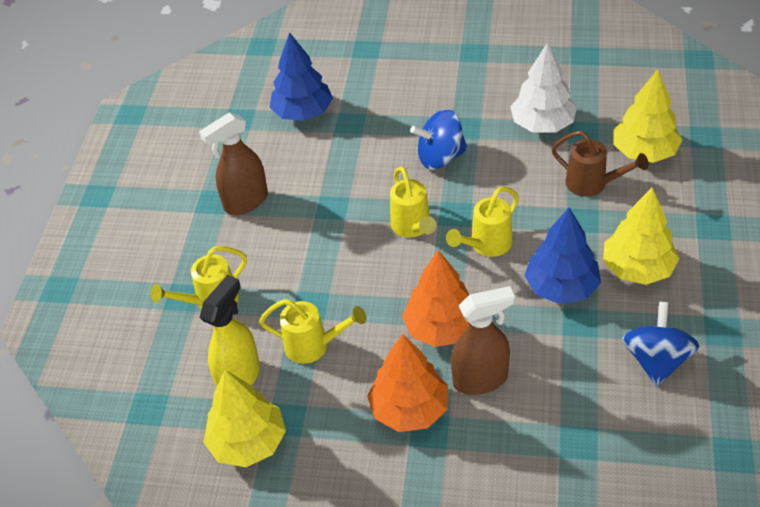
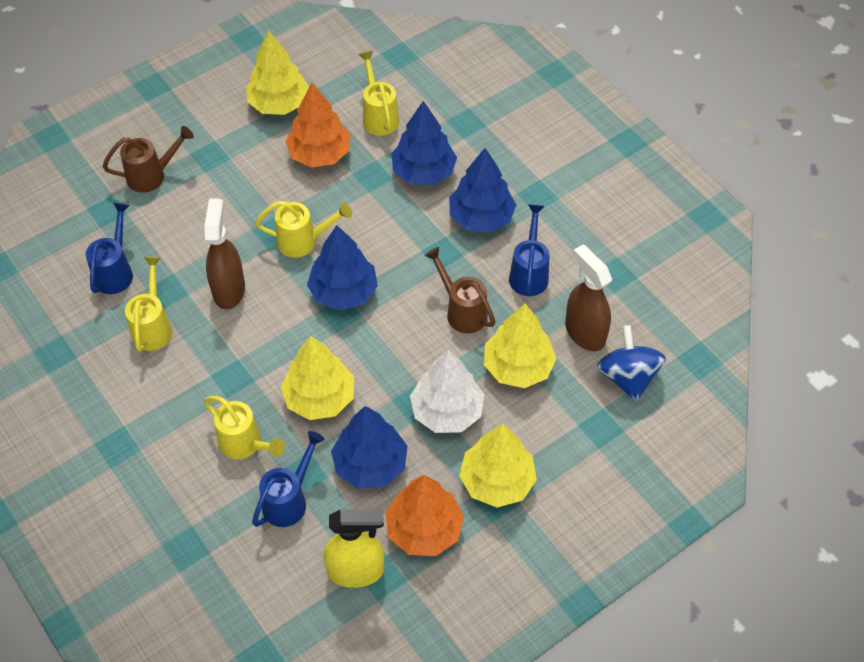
blue spinning top: [410,109,468,170] [622,302,699,386] = 2 -> [597,325,666,402] = 1
blue tree: [270,32,333,121] [524,207,601,304] = 2 -> [307,225,378,310] [331,406,407,489] [391,101,457,185] [449,148,516,233] = 4
blue watering can: none = 0 -> [86,203,133,294] [252,431,325,527] [509,204,549,296] = 3
brown watering can: [551,131,649,197] = 1 -> [103,126,194,193] [424,247,496,334] = 2
yellow tree: [203,370,286,467] [603,188,680,285] [613,69,682,163] = 3 -> [246,30,309,115] [281,336,354,420] [459,424,537,507] [484,304,557,388] = 4

